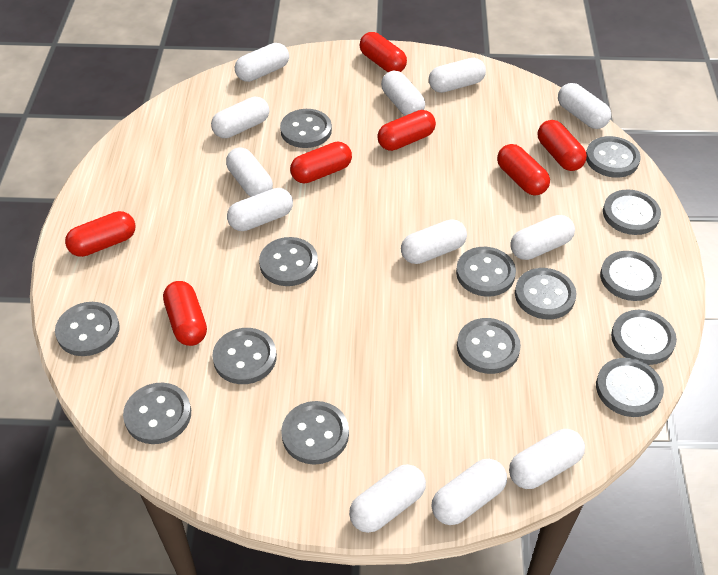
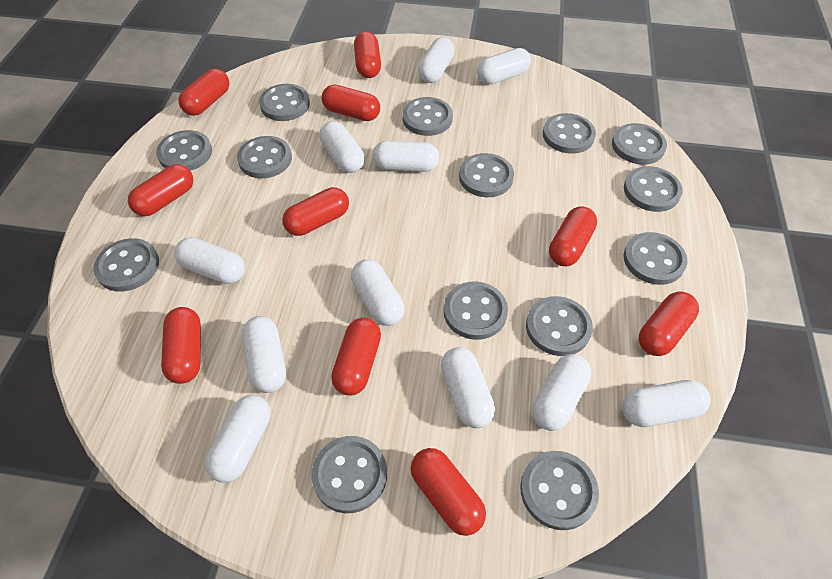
red capsule: [65,211,136,257] [163,281,207,346] [290,141,352,183] [360,32,407,72] [377,110,436,151] [497,144,550,195] [538,120,587,171] = 7 -> [128,164,193,216] [161,307,201,384] [178,69,229,116] [282,187,349,236] [322,84,380,121] [331,318,381,395] [354,31,381,78] [411,448,486,536] [549,206,597,266] [639,292,699,356] = 10
white capsule: [211,97,269,138] [226,148,273,197] [227,188,293,231] [235,43,289,82] [349,464,426,533] [381,71,425,116] [401,219,467,264] [429,58,486,93] [432,459,507,525] [509,429,585,489] [510,215,575,260] [558,83,611,129] = 12 -> [174,237,245,284] [205,395,271,483] [242,316,286,393] [320,121,365,173] [351,259,404,326] [373,141,439,172] [418,37,455,83] [441,347,495,428] [477,48,531,85] [532,354,591,431] [622,380,711,427] = 11

